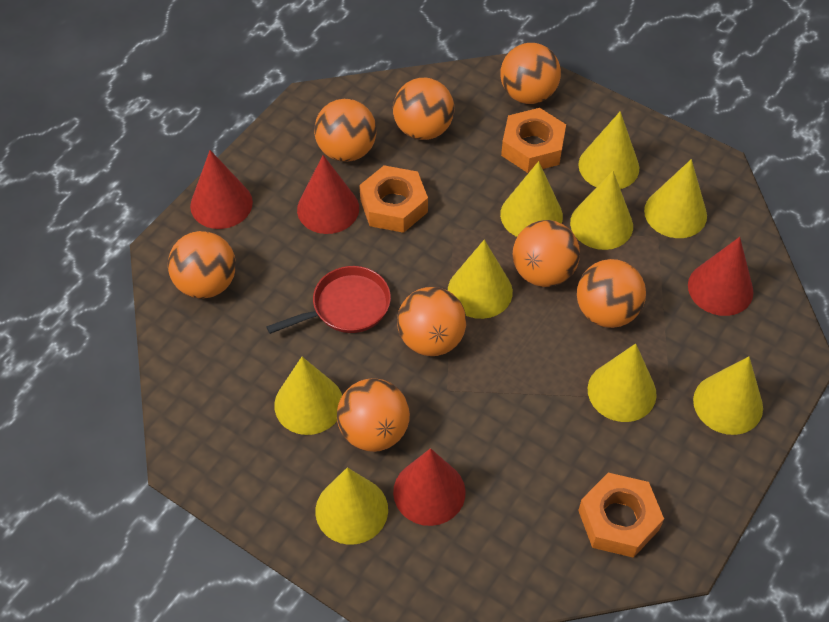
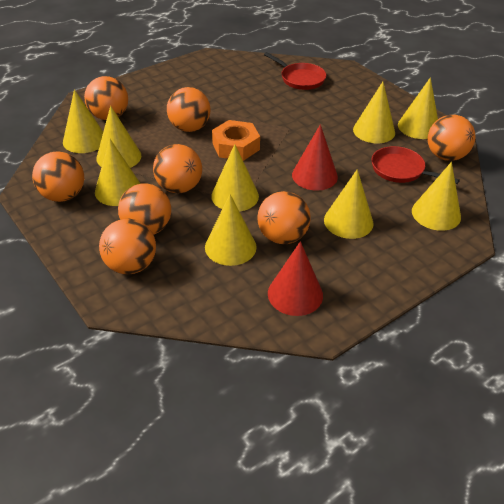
orange nut: [359,165,428,233] [501,108,566,173] [578,473,664,558] = 3 -> [212,120,260,161] = 1
red cone: [190,150,253,229] [297,155,359,234] [393,448,466,526] [688,237,754,316] = 4 -> [268,241,323,316] [292,124,338,191] = 2
red pan: [266,266,391,334] = 1 -> [264,52,326,90] [371,146,460,184] = 2

